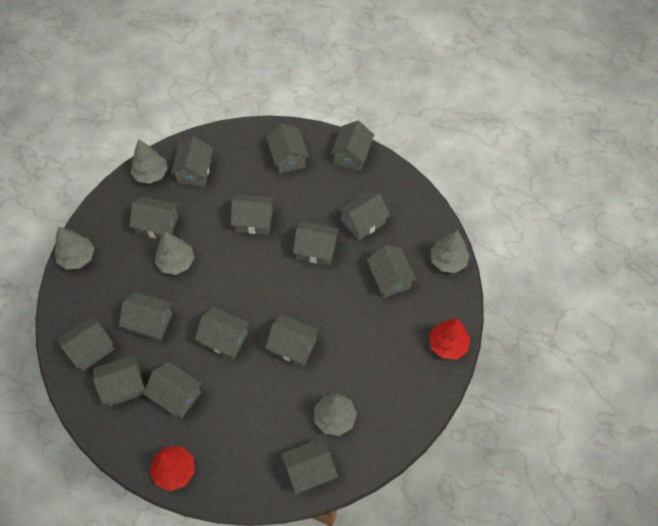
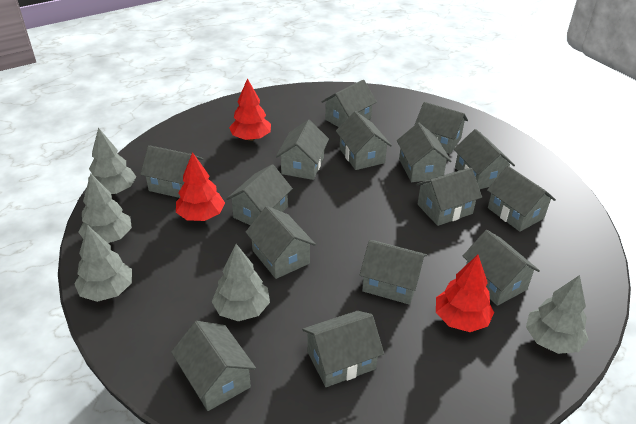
red tree: [150,446,195,491] [429,319,470,359] = 2 -> [176,152,225,221] [229,78,271,141] [436,255,494,332] = 3

